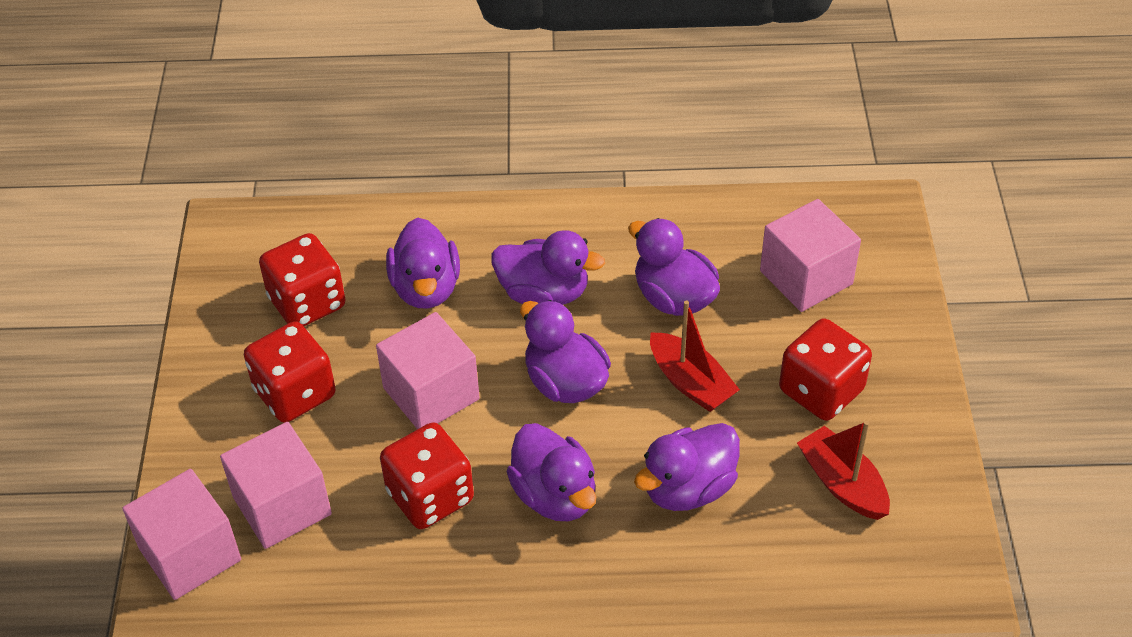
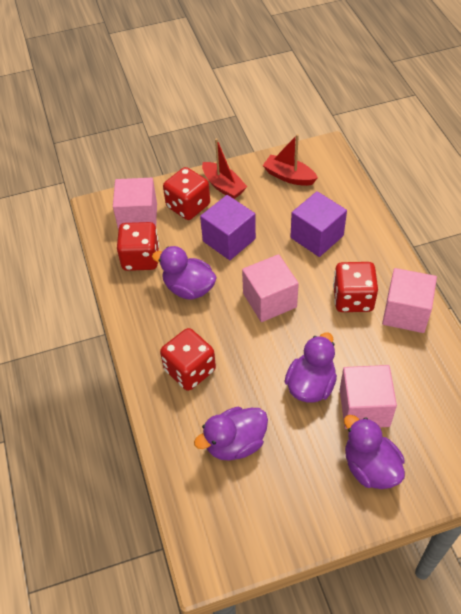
purple cube: none = 0 -> [200,195,256,260] [290,191,347,257] = 2
purple duck: [386,217,460,309] [491,230,605,305] [506,423,596,521] [520,300,611,403] [628,218,720,316] [634,423,740,511] = 6 -> [152,246,217,300] [194,407,268,461] [284,332,337,403] [344,415,405,489] = 4

